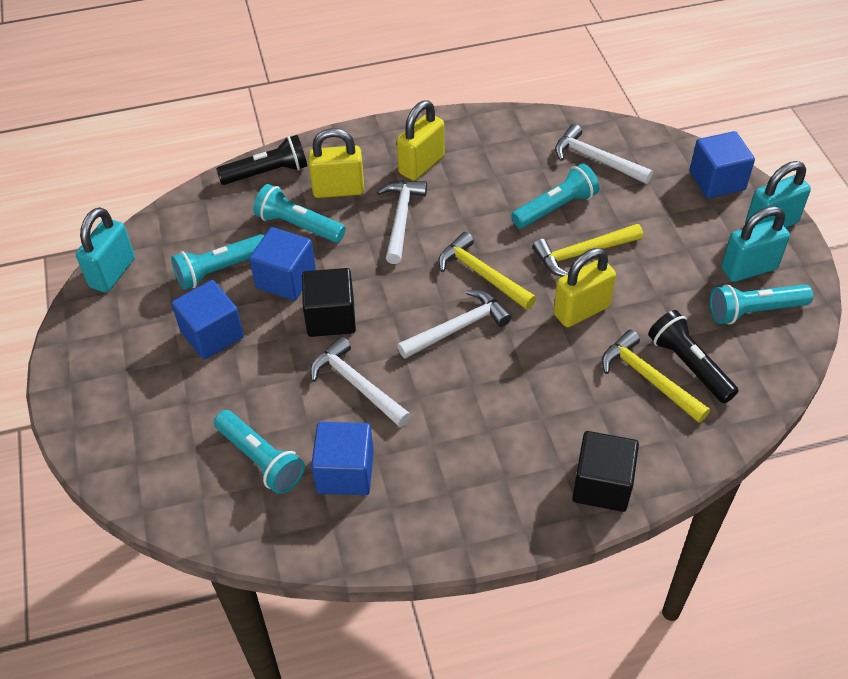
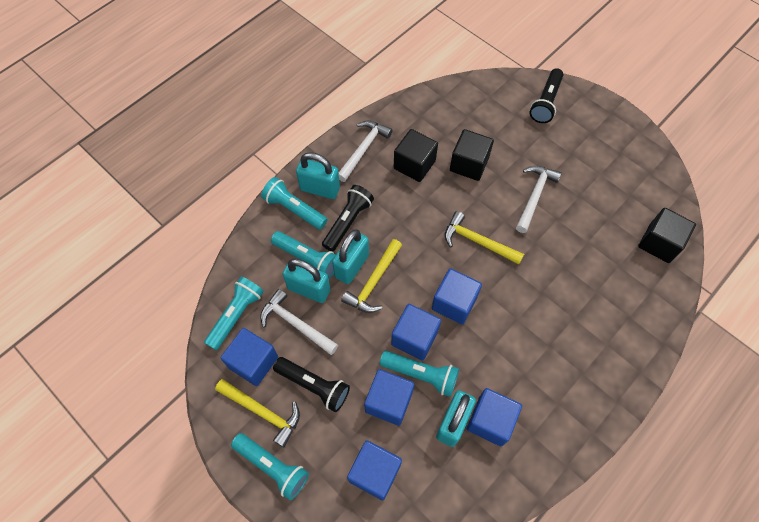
black cube: [302,268,356,337] [572,431,639,512] = 2 -> [394,129,438,182] [450,129,494,181] [638,208,696,263] = 3
black flashlight: [216,135,307,185] [648,310,739,403] = 2 -> [273,357,350,412] [322,185,374,252] [529,68,563,123] = 3
blue cube: [171,280,244,360] [249,227,316,301] [311,422,374,495] [690,131,755,198] = 4 -> [221,328,278,386] [347,440,402,501] [364,369,414,426] [391,304,441,361] [432,268,482,325] [467,388,522,446] = 6
turquoise padlock: [76,207,135,293] [721,206,790,282] [745,161,811,228] = 3 -> [283,258,330,303] [296,152,340,199] [332,229,369,284] [436,390,476,447] = 4
white hammer: [310,336,411,427] [377,180,427,264] [397,290,512,359] [555,124,653,184] = 4 -> [260,289,338,355] [339,121,392,182] [516,166,562,233] = 3
yellow padlock: [308,128,364,198] [397,100,444,181] [553,248,616,327] = 3 -> none = 0

